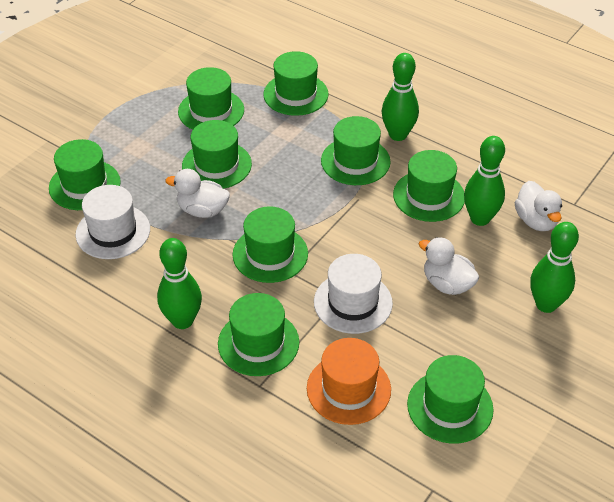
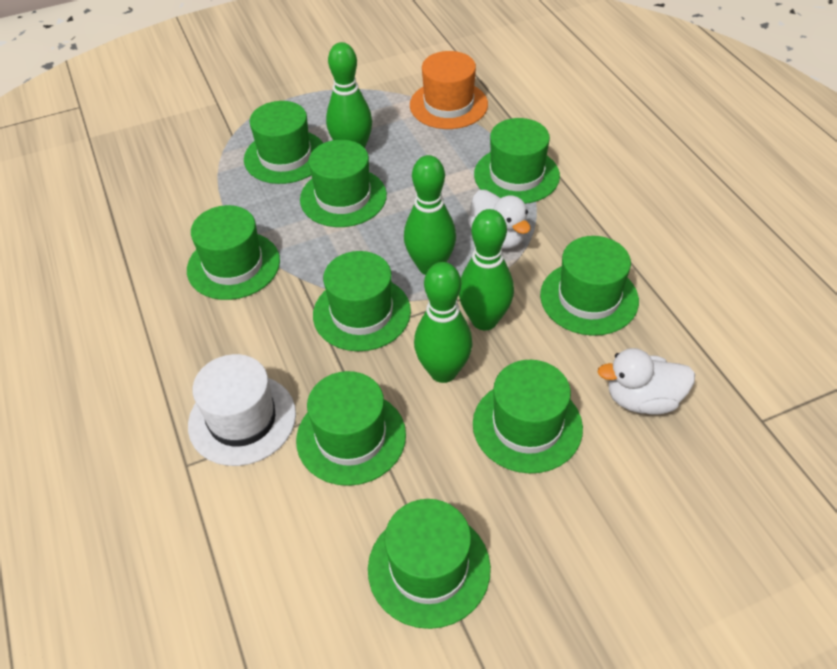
white duck: [165,169,230,218] [419,237,479,295] [515,181,562,231] = 3 -> [468,190,531,249] [597,348,695,415] = 2
white hat: [76,185,150,259] [314,254,393,334] = 2 -> [188,354,296,466] = 1

